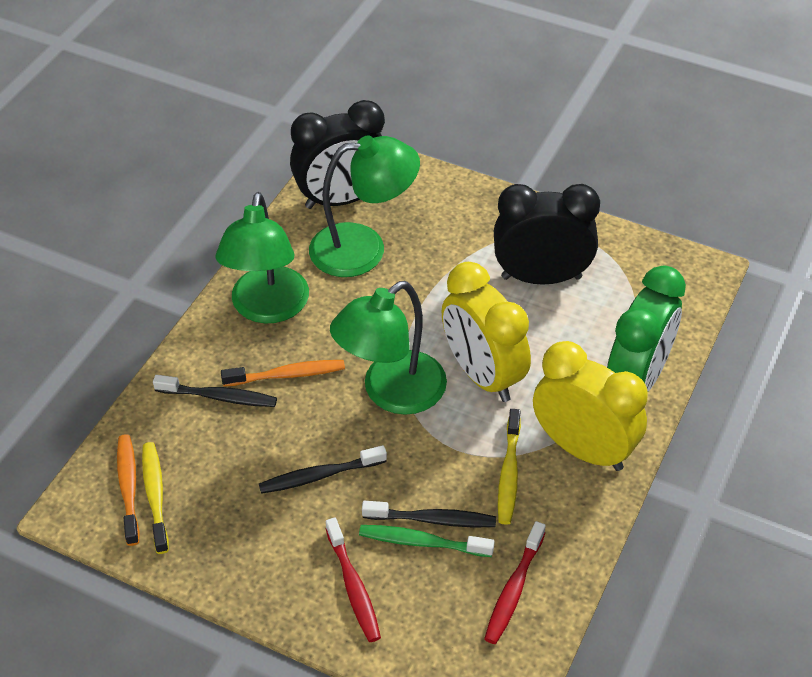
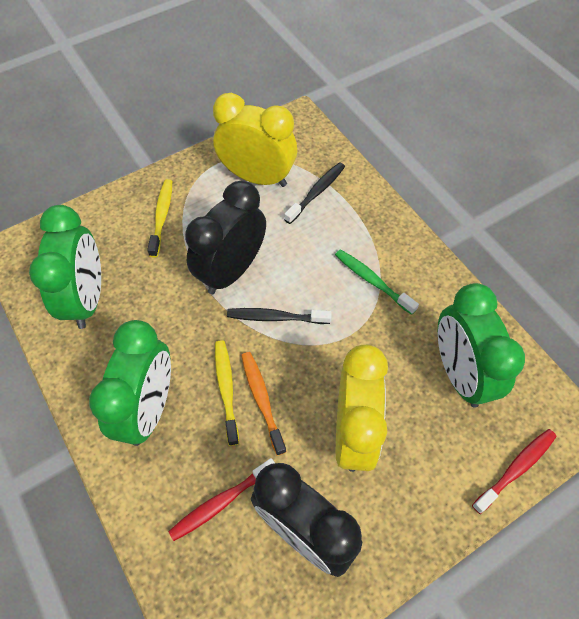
black toothbrush: [153,375,277,407] [259,445,387,494] [362,501,496,528] = 3 -> [227,308,332,324] [284,162,345,224] = 2
green clock: [607,265,686,391] = 1 -> [29,205,101,329] [89,320,171,446] [438,283,525,408] = 3
green lamp: [215,192,309,323] [309,135,420,277] [330,281,447,415] = 3 -> none = 0
orange toothbrush: [117,434,140,546] [221,360,345,387] = 2 -> [241,352,286,456] = 1

